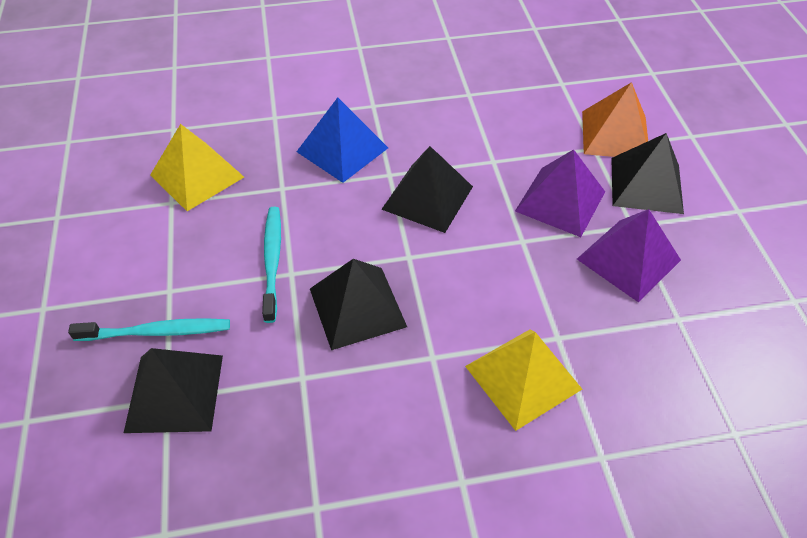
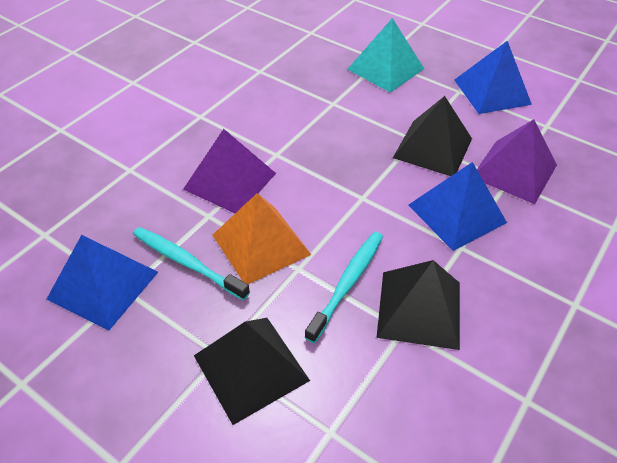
black pyramid: [124,348,223,433] [310,259,407,350] [381,146,473,233] [611,133,684,214] = 4 -> [194,318,310,425] [376,260,460,350] [393,96,472,176] = 3
blue pyramid: [296,97,388,183] = 1 -> [47,235,158,330] [408,162,507,251] [454,41,532,114] = 3
turquoise pyramid: none = 0 -> [347,18,424,93] = 1
yellow pyramid: [150,124,244,211] [465,329,582,431] = 2 -> none = 0

